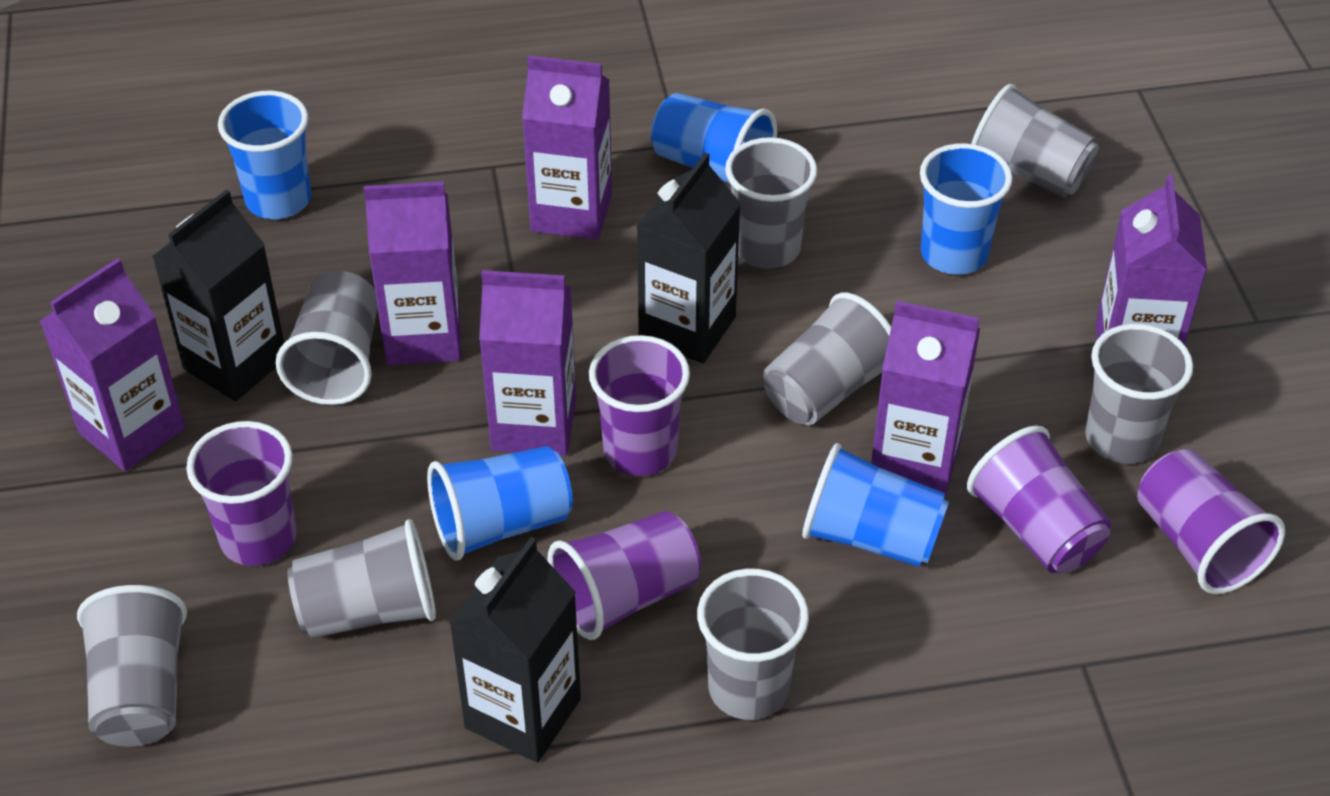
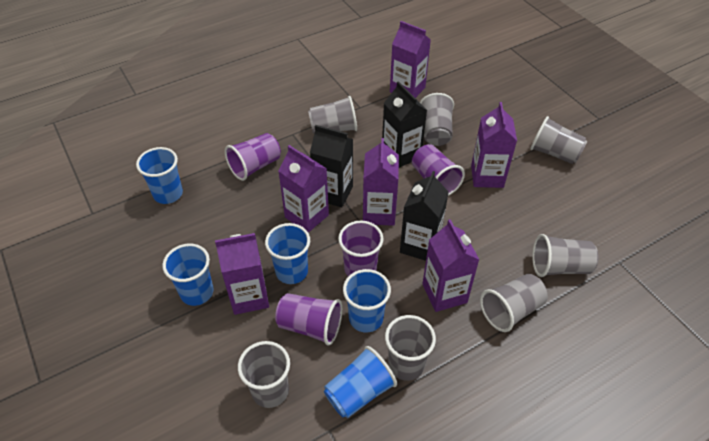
grey cup: [77,585,187,747] [276,271,378,405] [288,519,436,638] [697,569,809,720] [725,137,817,269] [763,292,891,425] [971,84,1099,197] [1085,324,1193,464] = 8 -> [238,341,290,408] [308,96,357,133] [385,315,436,381] [420,93,454,146] [480,274,548,332] [530,116,587,164] [532,234,598,277] = 7
purple cup: [186,421,297,566] [547,511,701,640] [589,335,690,476] [967,426,1111,573] [1137,449,1285,594] = 5 -> [225,133,281,181] [275,293,342,345] [338,221,384,276] [412,144,465,196] = 4

